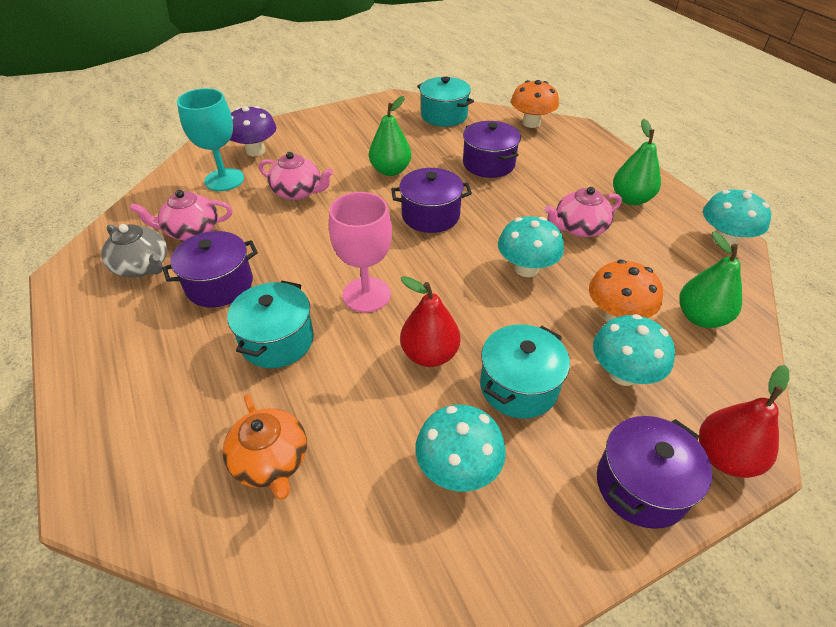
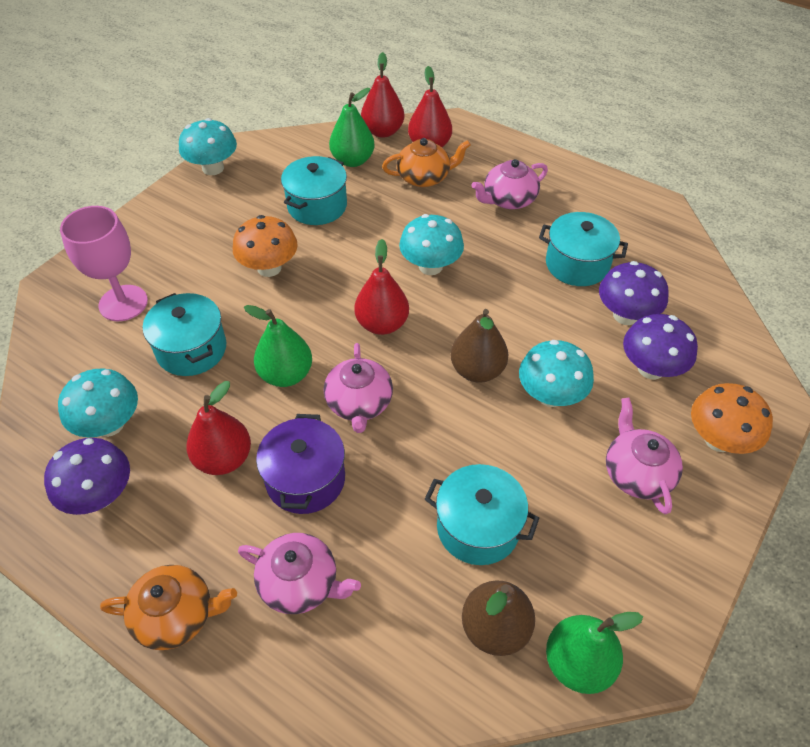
brown pear: none = 0 -> [451,309,508,383] [462,580,535,656] = 2
grey teapot: [101,224,167,277] = 1 -> none = 0
orange teapot: [222,394,307,500] = 1 -> [100,565,237,650] [382,138,471,187] = 2
pink teapot: [130,190,232,240] [259,152,333,200] [545,187,622,237] = 3 -> [238,533,361,614] [324,343,393,433] [472,159,548,209] [606,398,683,514] = 4
purple mushroom: [230,106,277,156] = 1 -> [44,438,130,515] [599,261,669,325] [623,314,698,379] = 3
purple pot: [162,231,258,307] [391,168,472,233] [463,121,521,178] [597,416,712,529] = 4 -> [256,414,345,514] = 1
red pear: [400,276,460,367] [699,365,789,478] = 2 -> [186,381,251,475] [354,239,409,335] [361,52,404,138] [408,66,452,147] = 4
turquoise goblet: [177,88,244,191] = 1 -> none = 0
turquoise pot: [227,281,314,368] [417,77,474,127] [480,324,570,418] = 3 -> [143,293,227,376] [281,156,347,225] [425,464,539,565] [539,212,628,286] = 4

